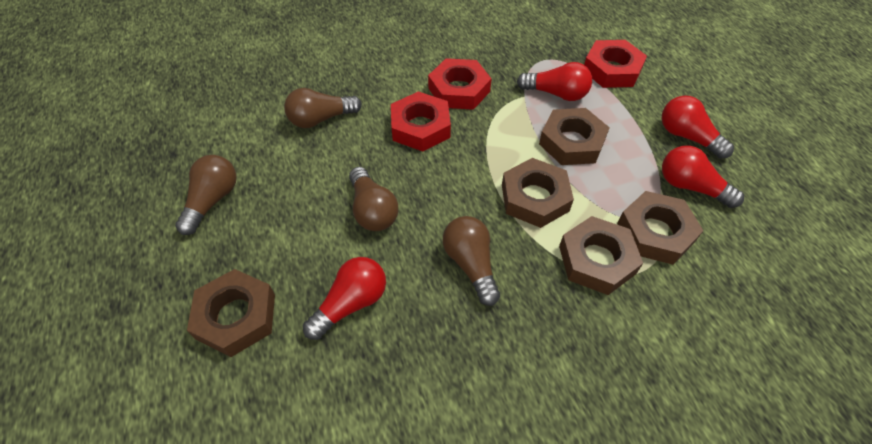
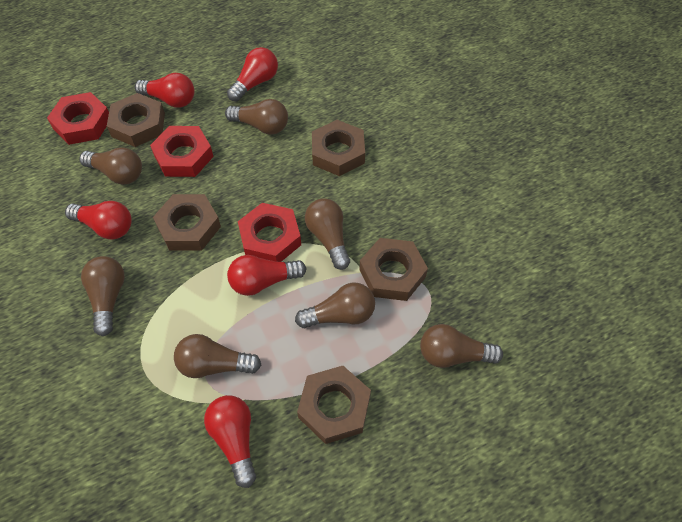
brown light bulb: [175,155,237,235] [284,88,362,128] [349,167,398,231] [443,216,500,306] = 4 -> [79,147,142,185] [81,256,125,336] [174,334,261,378] [225,99,288,135] [295,283,375,328] [305,198,350,270] [420,324,503,368] = 7
red light bulb: [303,257,386,340] [517,62,592,101] [662,96,734,159] [662,146,744,208] = 4 -> [65,201,132,240] [135,73,195,108] [204,395,256,488] [227,47,278,101] [227,255,307,296] = 5

